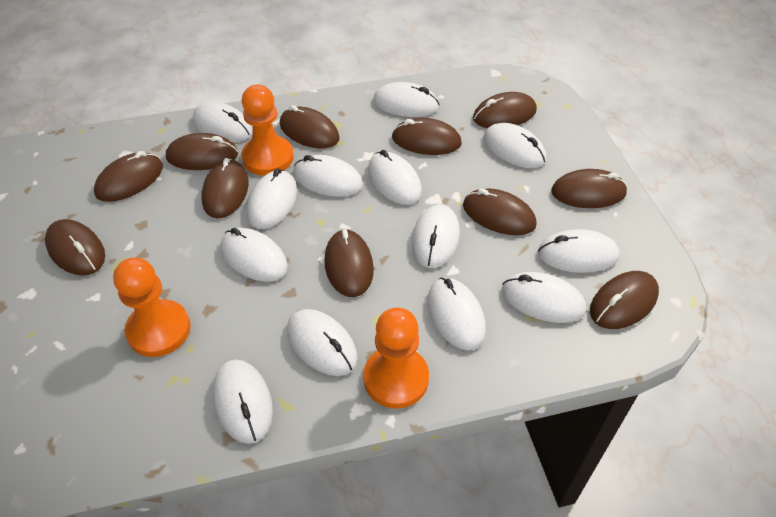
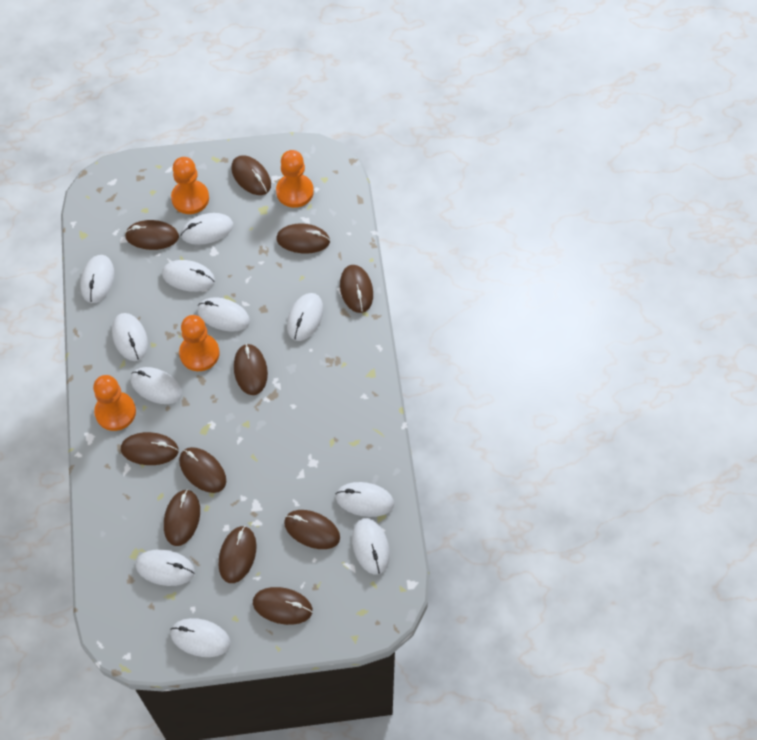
orange pawn: [113,258,191,357] [242,84,294,176] [363,308,429,409] = 3 -> [93,375,136,431] [171,157,209,214] [179,315,219,371] [276,150,314,208] = 4
white mouse: [193,102,253,142] [213,359,273,444] [221,228,288,282] [247,169,297,229] [287,309,358,376] [293,155,363,197] [368,150,422,205] [373,82,440,117] [412,204,460,268] [427,278,486,350] [483,123,546,168] [502,272,586,323] [538,229,619,273] = 13 -> [80,255,114,303] [112,313,148,361] [131,367,182,404] [135,549,195,586] [162,260,215,292] [170,618,231,657] [180,213,233,245] [197,297,250,332] [287,293,323,341] [335,482,394,517] [352,518,390,575] = 11

